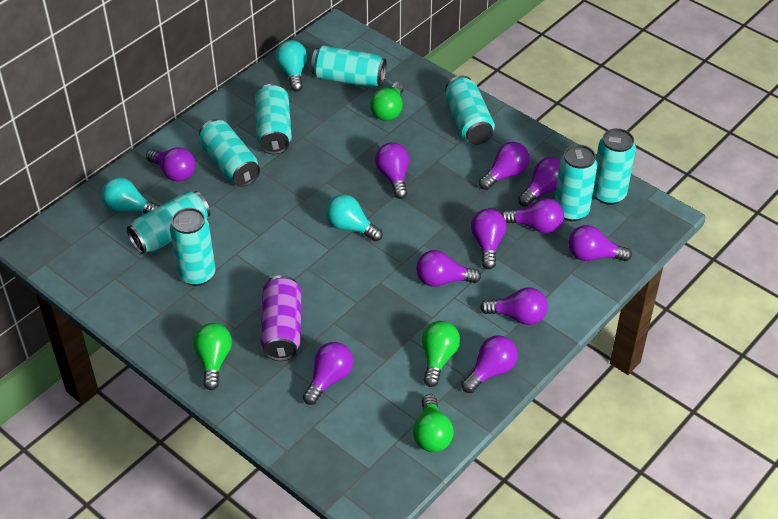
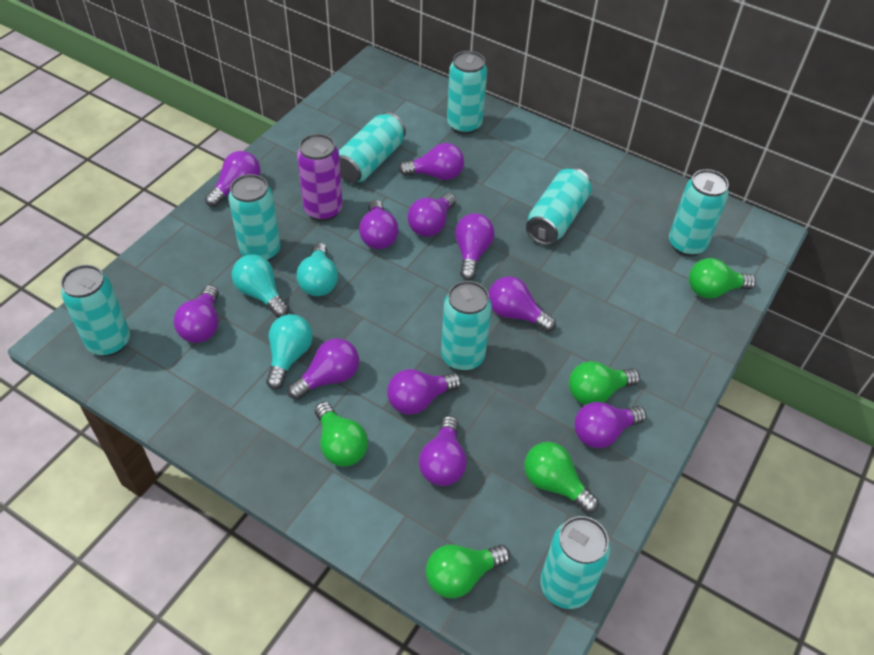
green light bulb: [193,323,232,390] [370,82,404,121] [413,394,454,452] [422,321,460,387] = 4 -> [315,402,368,467] [426,545,510,598] [524,442,599,513] [569,361,640,405] [689,258,756,299] = 5

